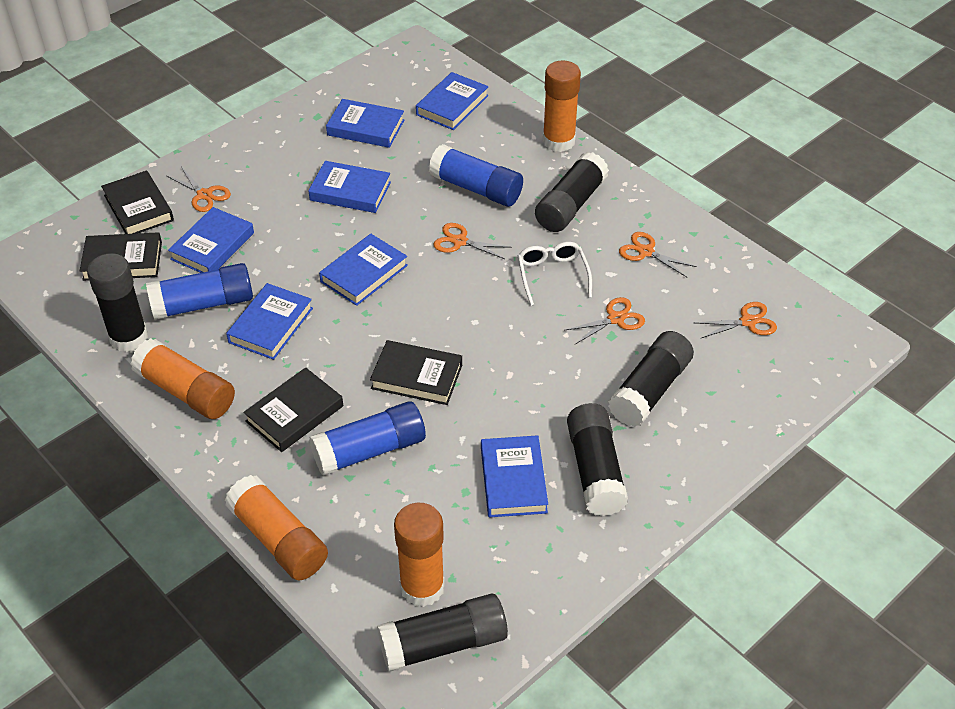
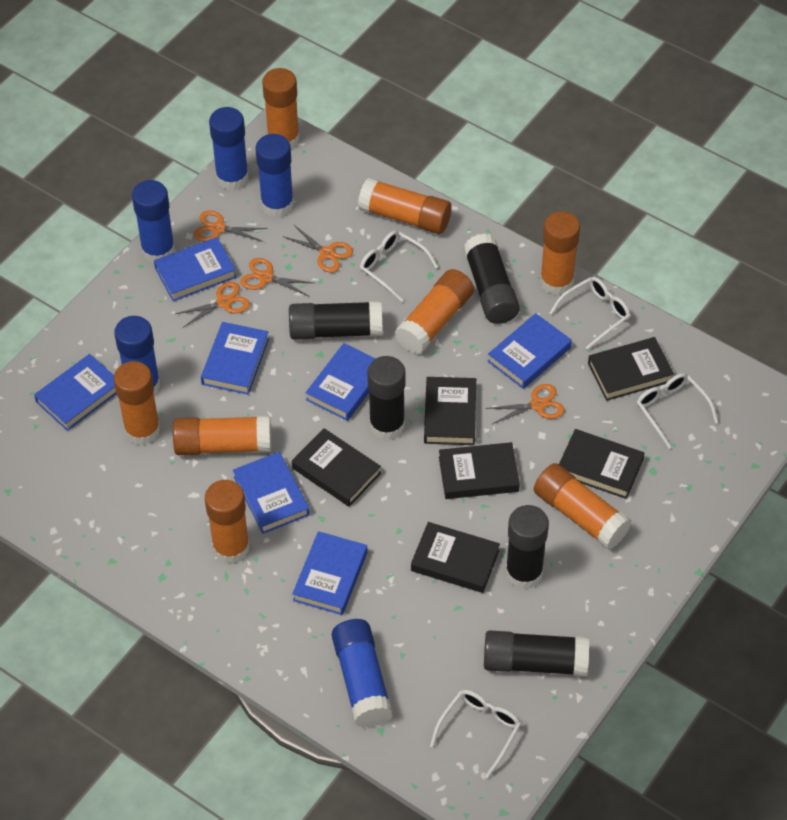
black book: [80,232,162,281] [101,170,174,234] [243,367,343,452] [370,340,462,405] = 4 -> [292,428,381,507] [411,522,500,593] [424,377,476,445] [439,442,520,499] [559,429,644,499] [588,337,674,401] = 6
blue glue stick: [146,263,253,320] [309,401,426,476] [429,144,523,207] = 3 -> [114,316,160,394] [132,180,175,263] [209,107,249,190] [255,134,294,217] [332,619,393,728] = 5
orange glue stick: [130,338,235,419] [225,475,328,580] [394,503,445,607] [543,61,581,152] = 4 -> [114,361,161,445] [173,416,271,455] [205,480,250,564] [262,68,300,149] [358,178,452,234] [395,269,474,354] [534,463,631,549] [540,211,580,295] = 8
white glasses: [518,242,592,306] = 1 -> [360,230,438,302] [430,690,521,778] [550,277,630,350] [637,373,718,449] = 4

